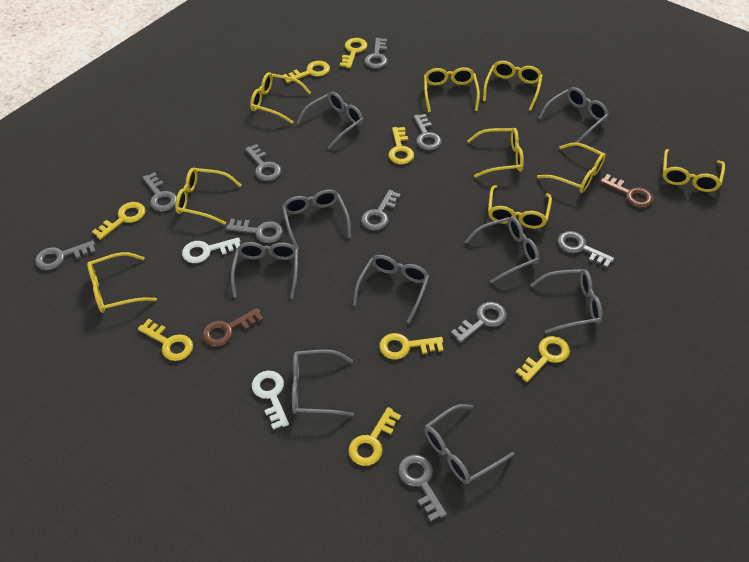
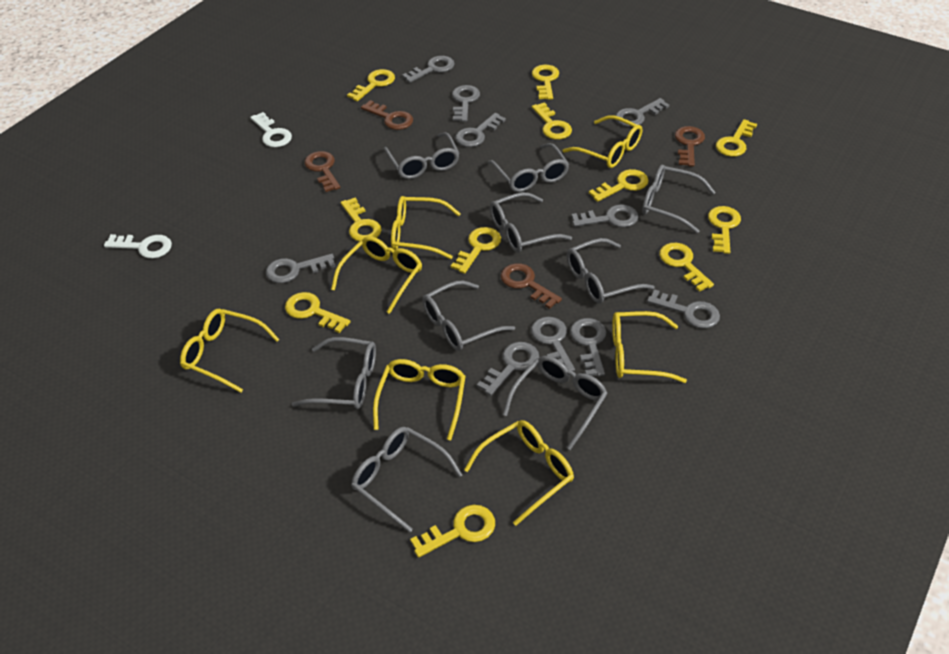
brown key: [202,308,264,347] [600,174,654,208] = 2 -> [304,151,341,192] [361,100,413,130] [501,263,562,309] [675,126,705,167] = 4
yellow glasses: [87,252,157,313] [175,168,242,225] [250,72,311,124] [424,67,480,112] [467,128,524,178] [483,61,543,111] [488,185,552,229] [537,143,606,193] [663,149,725,192] = 9 -> [180,309,280,393] [331,236,422,314] [373,359,466,440] [391,196,461,259] [464,420,574,526] [562,115,642,168] [612,311,687,383] = 7
yellow key: [92,202,145,240] [138,319,193,361] [283,61,330,83] [340,38,368,68] [348,407,401,466] [379,333,444,360] [388,127,414,164] [516,336,570,382] = 8 -> [285,292,350,333] [340,198,382,242] [347,69,395,101] [410,505,495,558] [451,227,501,274] [532,65,559,100] [532,102,572,140] [589,169,649,202] [659,243,714,292] [708,206,741,254] [716,119,757,157] = 11

